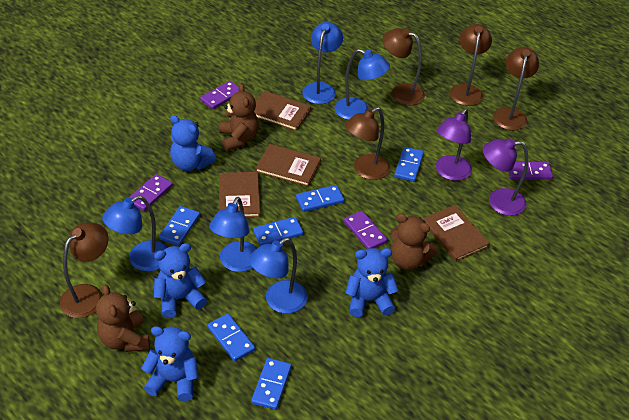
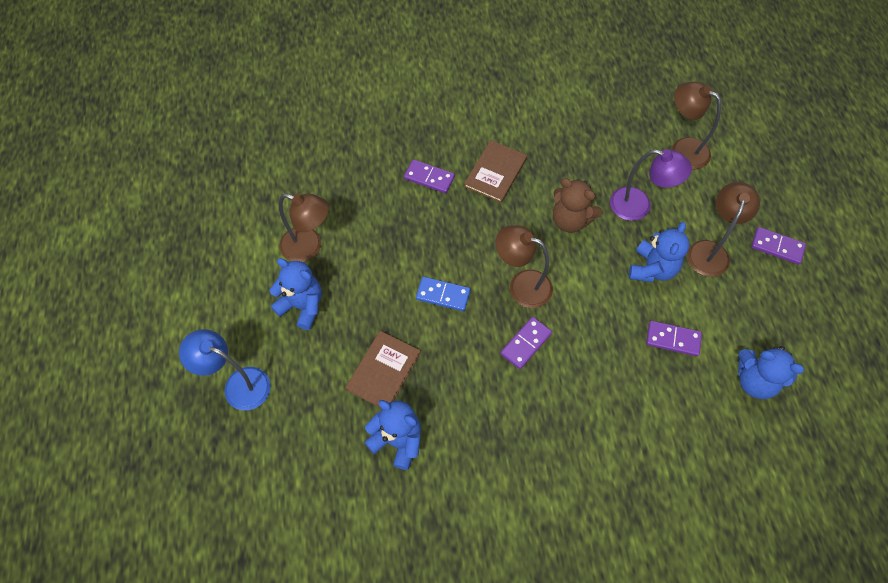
blue domino: [159,206,200,246] [208,314,255,362] [251,358,291,410] [253,217,303,246] [296,185,344,212] [394,147,424,182] = 6 -> [416,277,471,311] = 1
blue lamp: [102,195,168,271] [209,197,257,272] [249,238,308,314] [302,22,343,104] [334,49,390,120] = 5 -> [179,329,271,410] = 1
brown book: [219,172,260,218] [254,91,311,131] [255,144,321,187] [422,205,490,262] = 4 -> [345,331,421,407] [464,140,527,203] = 2
brown lamp: [60,223,109,318] [345,107,390,180] [382,28,425,105] [450,24,492,106] [493,47,539,130] = 5 -> [279,194,329,262] [495,225,553,308] [672,82,721,169] [687,182,760,277] = 4
brown teddy bear: [96,284,150,352] [219,83,259,151] [390,213,438,270] = 3 -> [553,178,602,233] = 1
purple lamp: [436,109,472,181] [483,138,528,216] = 2 -> [610,149,692,221] = 1

